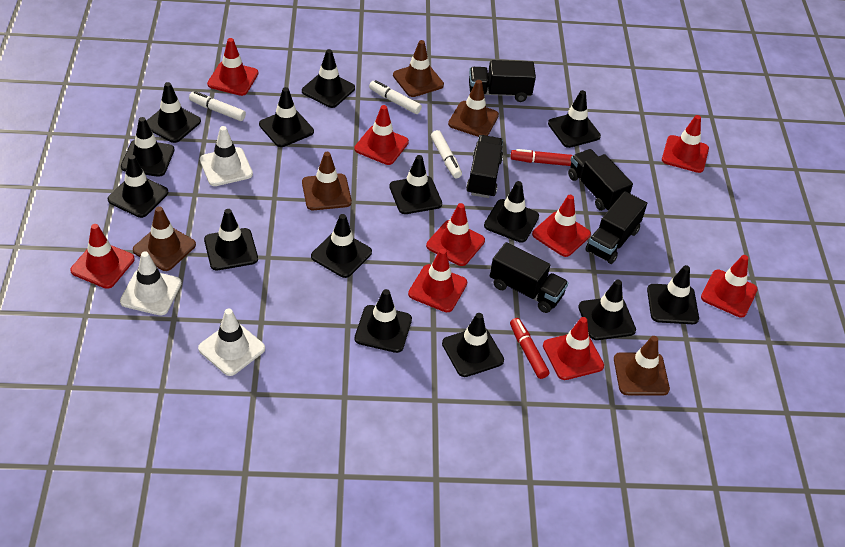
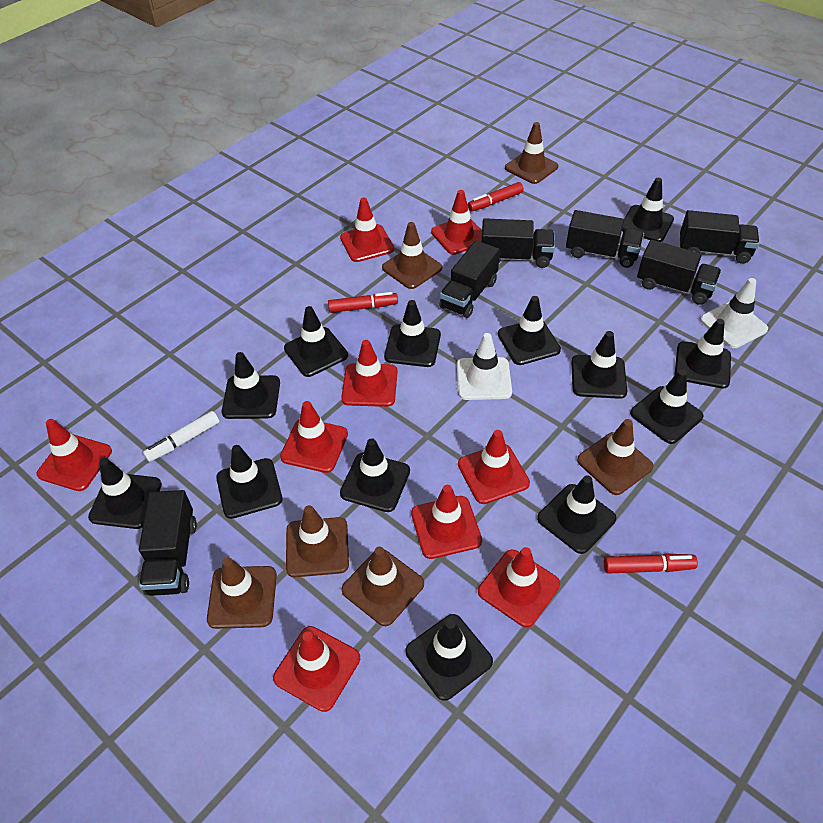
black traffic cone: [108,155,168,218] [121,117,174,177] [146,82,201,143] [204,209,258,270] [259,87,314,147] [302,49,355,108] [311,214,372,278] [354,289,412,353] [389,155,442,214] [442,313,504,377] [484,181,539,243] [548,90,601,148] [578,279,636,340] [647,265,699,324] = 14 -> [88,458,162,529] [216,445,283,519] [222,352,280,419] [284,306,348,377] [340,438,410,512] [384,300,441,367] [405,614,493,701] [498,296,561,365] [537,475,616,554] [571,331,627,399] [622,178,674,242] [630,369,703,444] [675,319,731,388] = 13
black truck: [466,135,503,198] [469,60,536,102] [490,242,569,313] [568,149,633,211] [585,191,647,264] = 5 -> [139,490,197,596] [439,241,500,318] [481,218,555,268] [566,210,644,268] [637,240,722,305] [680,210,760,264] = 6
brown traffic cone: [133,206,196,271] [302,152,352,210] [393,40,444,97] [448,80,499,137] [614,336,670,396] = 5 -> [207,557,277,629] [286,505,349,577] [341,546,424,626] [382,222,442,289] [505,122,558,184] [577,419,654,495] = 6
red marker: [510,318,549,379] [511,149,573,166] = 2 -> [328,292,398,313] [468,182,523,211] [604,553,698,574] = 3
white marker: [189,91,246,121] [369,80,422,114] [431,130,462,178] = 3 -> [143,411,219,462] = 1
white traffic cone: [120,251,182,316] [198,308,265,376] [200,126,253,186] = 3 -> [457,333,512,400] [700,278,768,348] = 2

